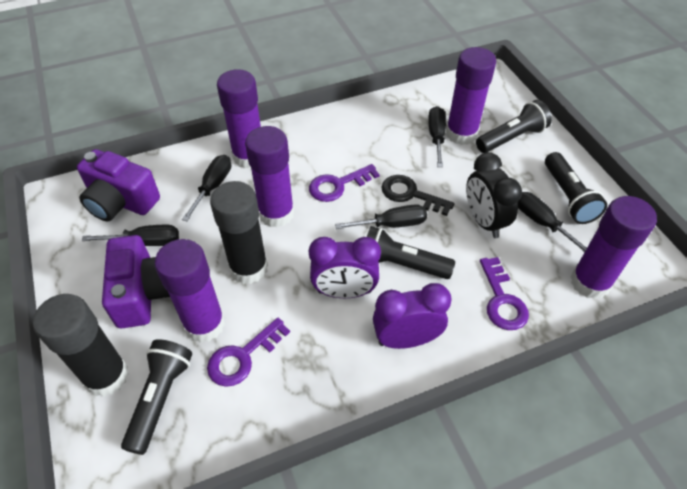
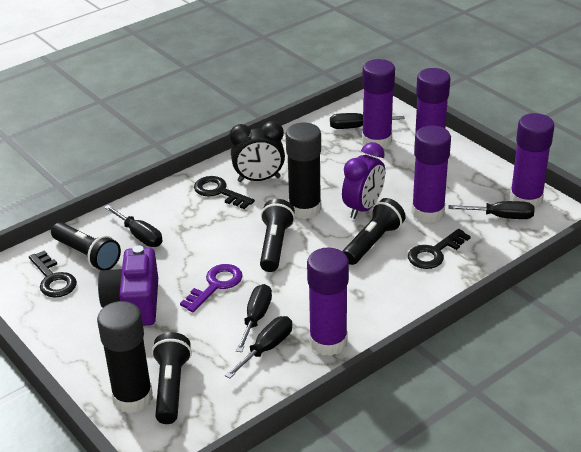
black key: [381,175,455,216] = 1 -> [29,250,77,298] [194,176,255,209] [408,229,471,269] = 3
purple camera: [77,149,160,222] [102,235,170,328] = 2 -> [98,245,158,326] = 1
purple clock: [309,237,381,298] [373,283,452,349] = 2 -> [342,142,385,219] = 1
purple key: [207,318,290,387] [309,164,380,202] [480,257,529,330] = 3 -> [180,264,243,312] = 1

